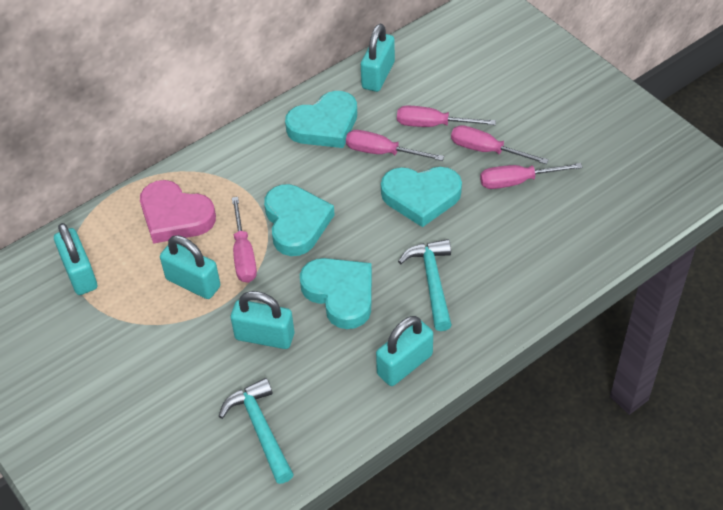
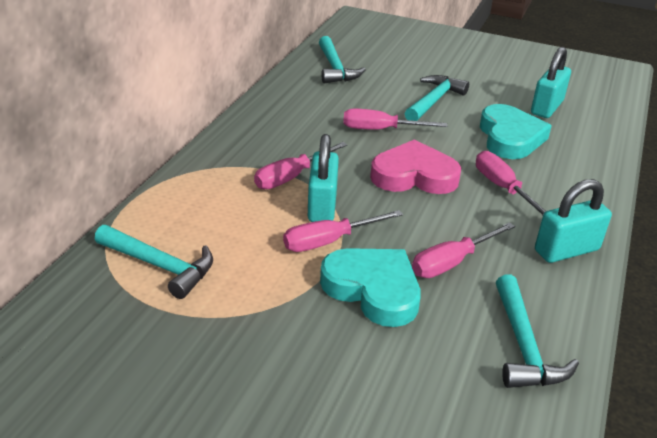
turquoise hammer: [218,378,294,484] [398,239,452,331] = 2 -> [95,225,213,299] [319,36,366,83] [405,75,469,121] [496,275,579,388] = 4
turquoise heart: [264,184,335,256] [285,91,357,148] [300,258,372,329] [381,167,462,227] = 4 -> [320,248,421,327] [480,104,551,159] = 2
turquoise padlock: [54,223,97,295] [160,235,220,299] [231,291,294,349] [361,24,395,92] [376,316,433,386] = 5 -> [308,134,339,222] [531,47,571,118] [535,179,612,263] = 3

